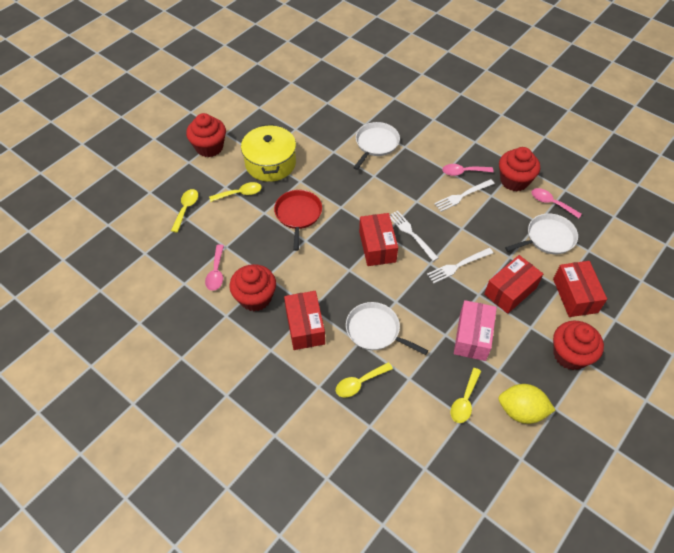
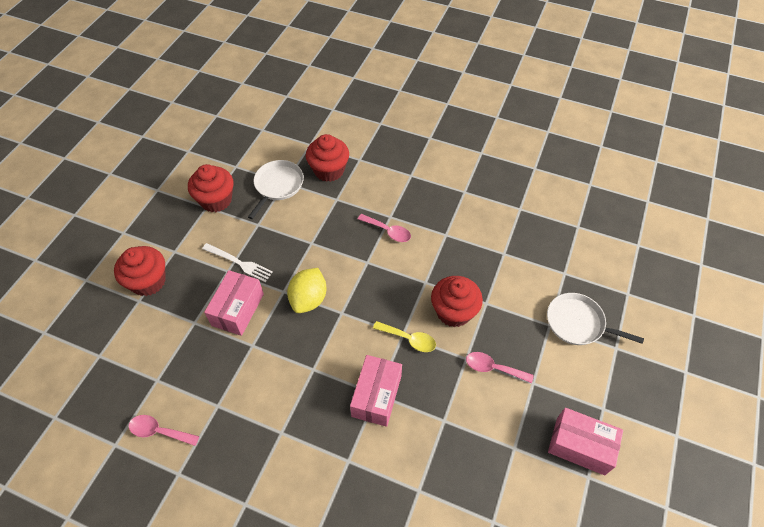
pink box: [454,300,497,361] = 1 -> [204,270,264,336] [350,355,402,427] [548,408,623,475] = 3
red box: [284,291,325,350] [359,213,398,266] [484,255,543,314] [553,261,607,317] = 4 -> none = 0
red pan: [274,190,322,251] = 1 -> none = 0
white fork: [390,210,439,261] [427,248,493,283] [434,179,495,212] = 3 -> [202,243,273,282] = 1
white pan: [346,302,428,355] [353,122,400,170] [505,214,578,254] = 3 -> [248,160,304,219] [547,293,644,345] = 2
yellow pot: [241,124,296,182] = 1 -> none = 0
yellow spoon: [171,189,198,233] [209,182,262,202] [336,362,393,398] [451,368,481,423] = 4 -> [373,321,436,352] = 1

